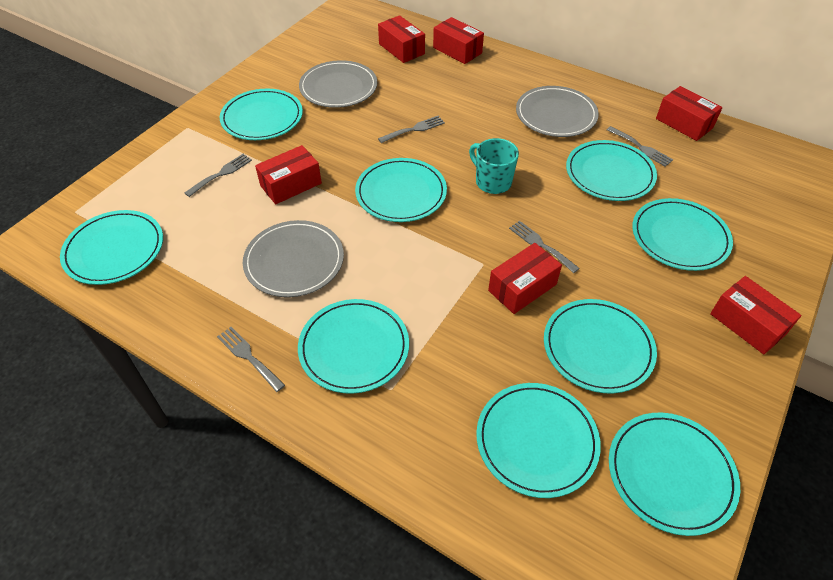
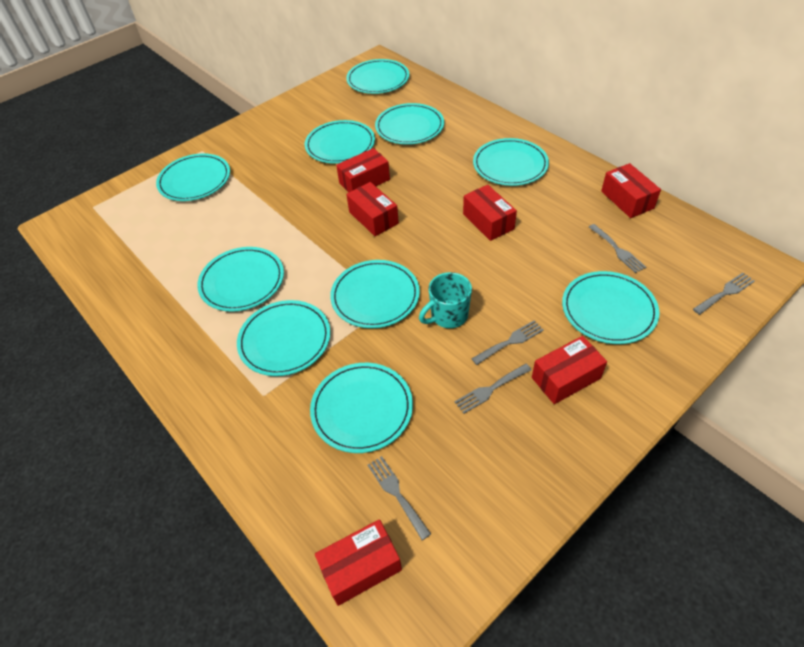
grey plate: [243,220,344,297] [299,60,377,108] [516,86,599,137] = 3 -> none = 0
turquoise plate: [60,210,163,285] [220,89,303,140] [298,299,409,394] [355,158,447,222] [476,383,601,498] [544,299,657,393] [566,140,657,201] [609,413,740,536] [632,198,733,271] = 9 -> [156,153,230,201] [197,247,284,312] [237,300,331,376] [305,120,375,164] [310,363,413,453] [330,260,420,328] [346,59,409,94] [375,103,444,145] [473,138,549,186] [562,271,660,344] = 10

